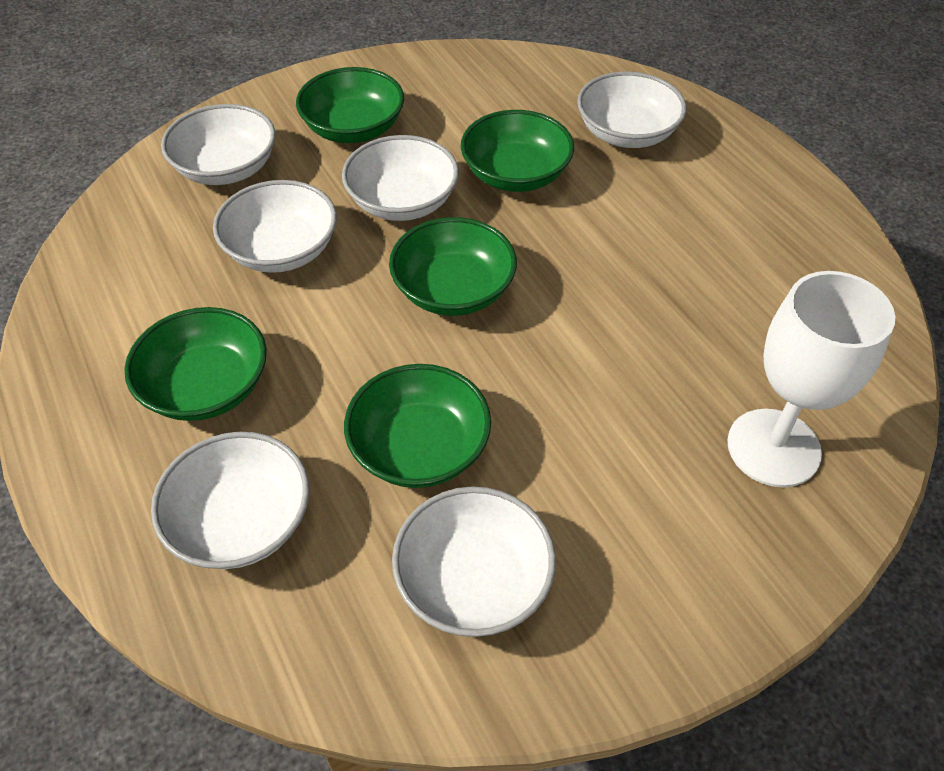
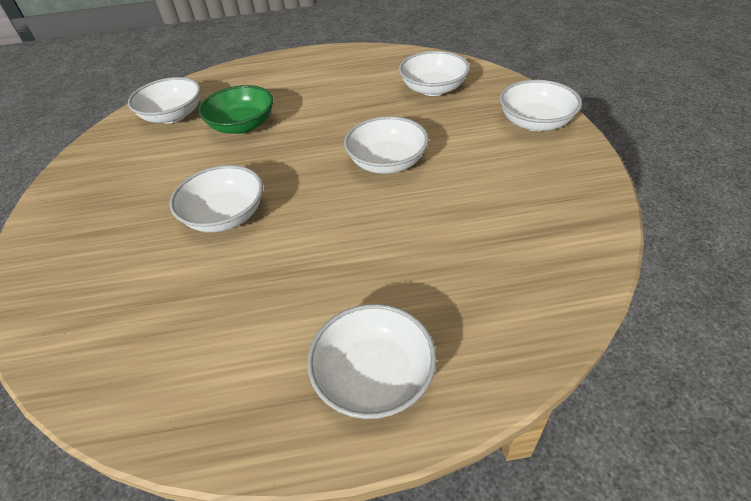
green bowl: [124,307,267,421] [296,67,404,143] [344,364,491,488] [389,217,517,316] [461,110,574,192] = 5 -> [199,85,273,134] = 1
white goblet: [727,271,895,487] = 1 -> none = 0

